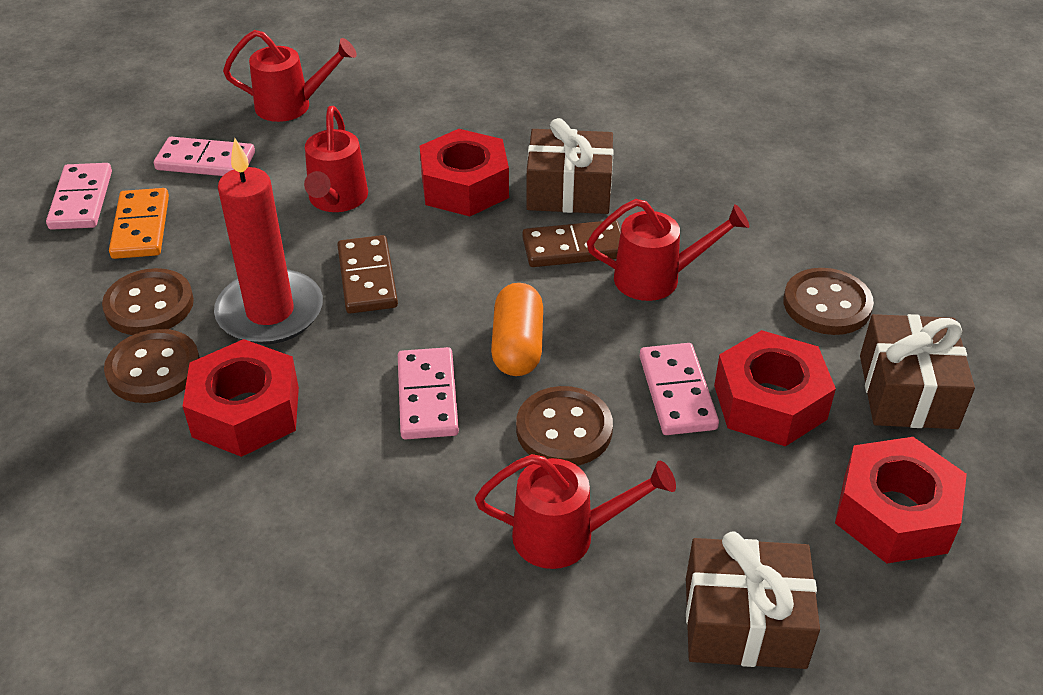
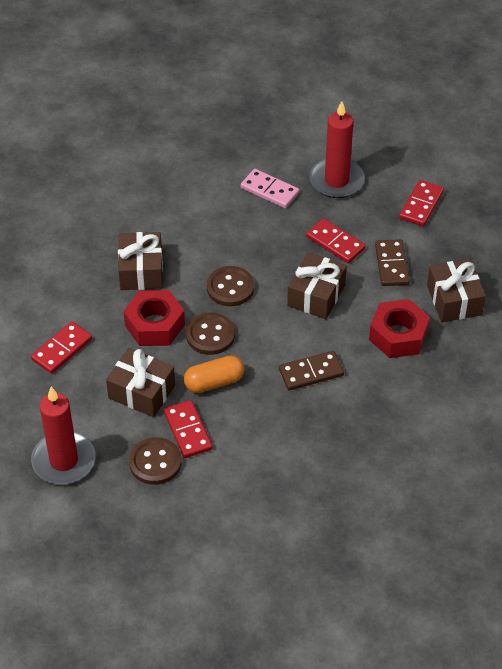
brown button: [102,268,194,335] [104,329,200,403] [516,386,613,466] [783,268,874,335] = 4 -> [129,437,182,485] [186,313,235,355] [207,266,254,306] = 3
brown gift: [526,118,614,214] [686,532,820,669] [860,314,975,429] = 3 -> [106,348,175,417] [118,232,163,290] [287,252,347,319] [427,259,486,322] = 4
orange domino: [109,188,169,259] = 1 -> none = 0
pink domino: [46,163,112,230] [154,137,255,176] [398,347,459,439] [640,343,719,435] = 4 -> [241,169,299,208] = 1
red candle: [214,138,323,345] = 1 -> [31,387,96,484] [309,101,365,198] = 2
red domino: none = 0 -> [31,321,92,374] [164,400,212,458] [306,218,366,263] [399,180,444,226] = 4
red nut: [183,339,299,457] [420,129,509,216] [714,330,836,446] [835,437,967,563] = 4 -> [123,290,185,346] [369,299,430,358] = 2
red watering can: [223,30,357,122] [304,106,368,212] [475,454,676,569] [587,199,749,301] = 4 -> none = 0

